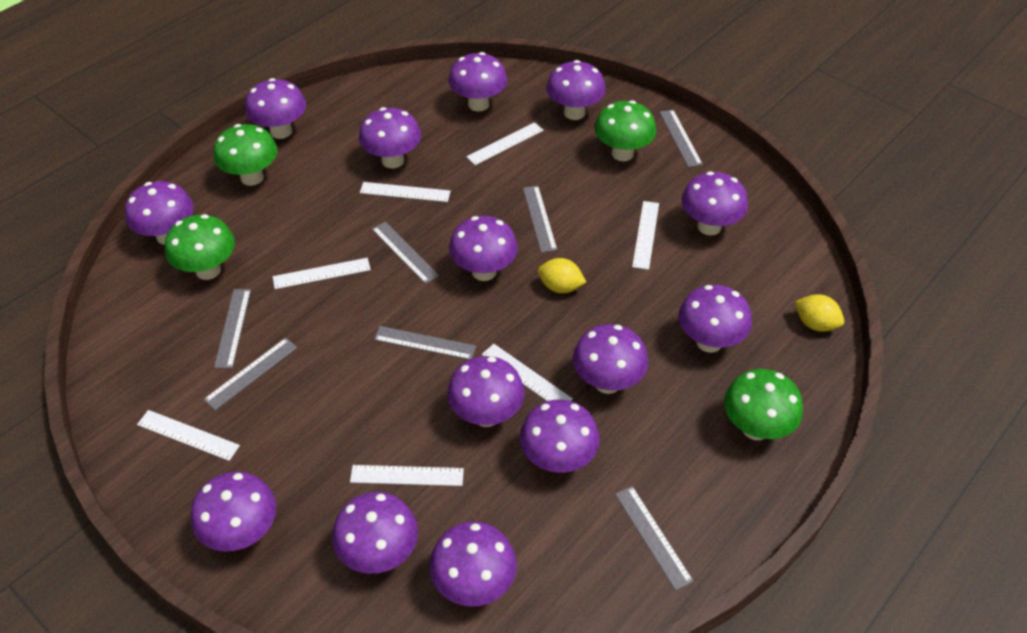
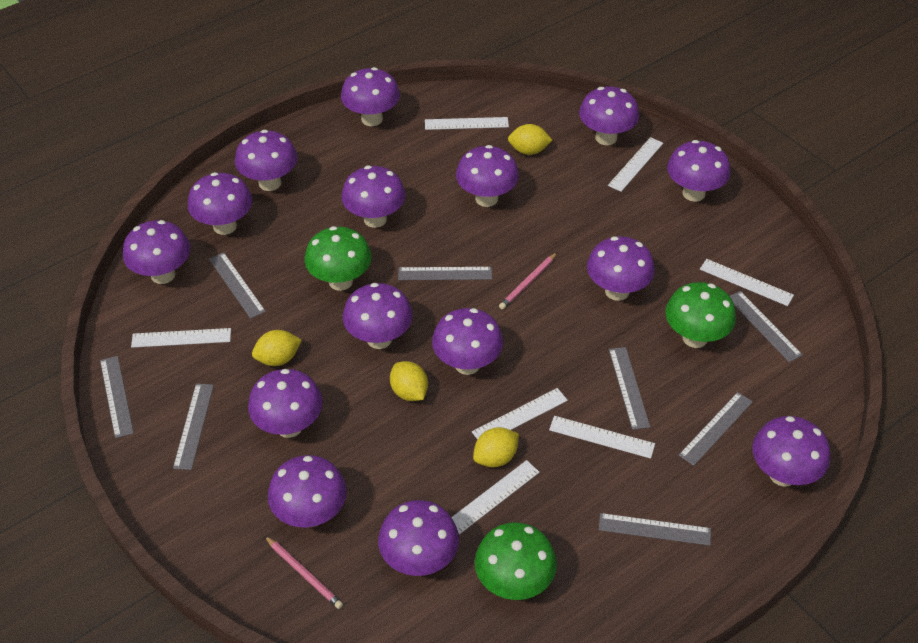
green mushroom: [165,214,235,280] [214,124,277,186] [594,100,656,161] [724,369,803,440] = 4 -> [305,226,372,291] [475,522,557,600] [665,282,736,348] = 3
grey ruler: [203,338,298,410] [214,289,251,368] [372,222,439,284] [374,326,476,360] [523,186,557,253] [615,486,694,591] [659,110,703,167] = 7 -> [100,356,134,438] [173,383,214,470] [209,252,266,319] [398,267,492,280] [599,513,711,546] [609,347,650,430] [679,392,753,466] [730,291,803,362] = 8
pink pencil: none = 0 -> [265,536,343,609] [499,253,557,309] = 2
purple mushroom: [125,181,194,245] [191,471,277,552] [245,78,306,139] [332,492,418,574] [359,107,421,169] [429,522,517,606] [447,356,525,427] [448,52,507,112] [449,216,518,281] [520,399,600,473] [546,60,606,120] [573,324,648,394] [678,285,752,353] [681,171,748,235] = 14 -> [123,220,190,284] [188,172,253,235] [235,130,297,191] [248,369,323,438] [268,455,347,527] [341,67,400,126] [342,166,406,228] [343,283,413,349] [378,500,459,576] [432,308,503,375] [456,145,519,207] [579,87,639,145] [587,236,655,301] [667,140,731,202] [752,416,830,487] = 15
yellow lemon: [538,258,586,293] [794,294,844,332] = 2 -> [252,330,302,366] [390,361,428,401] [473,427,519,467] [508,124,552,155] = 4

